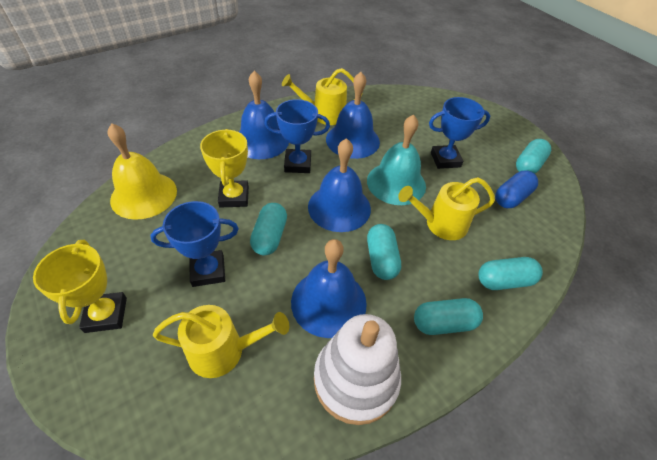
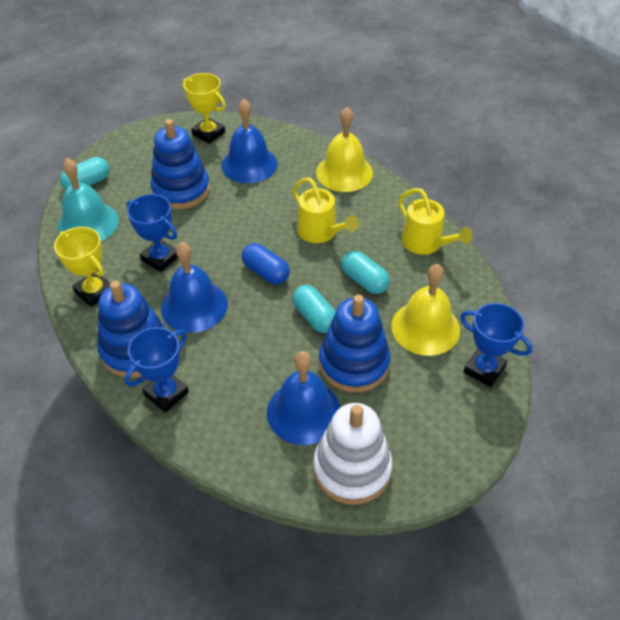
blue bell: [239,71,289,159] [291,239,367,338] [308,138,371,232] [326,72,380,159] = 4 -> [161,242,228,333] [221,99,278,183] [267,351,340,445] = 3
blue stacking toy: none = 0 -> [97,281,165,378] [150,119,210,209] [319,295,391,392] = 3
turquoise capsule: [250,203,287,256] [367,224,401,280] [414,298,483,335] [478,257,543,290] [516,139,551,174] = 5 -> [60,157,109,189] [292,285,336,333] [341,250,390,294] = 3
yellow bell: [108,123,177,220] = 1 -> [316,107,373,192] [391,264,460,356] = 2
yellow watering can: [153,305,289,378] [282,68,363,125] [398,177,495,240] = 3 -> [293,178,359,243] [398,188,473,255] = 2

